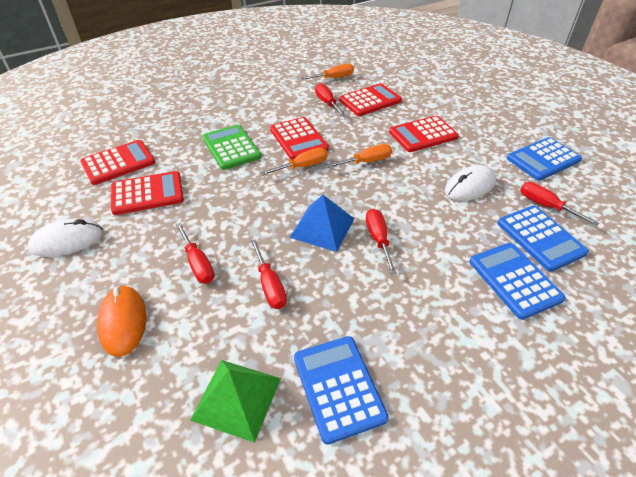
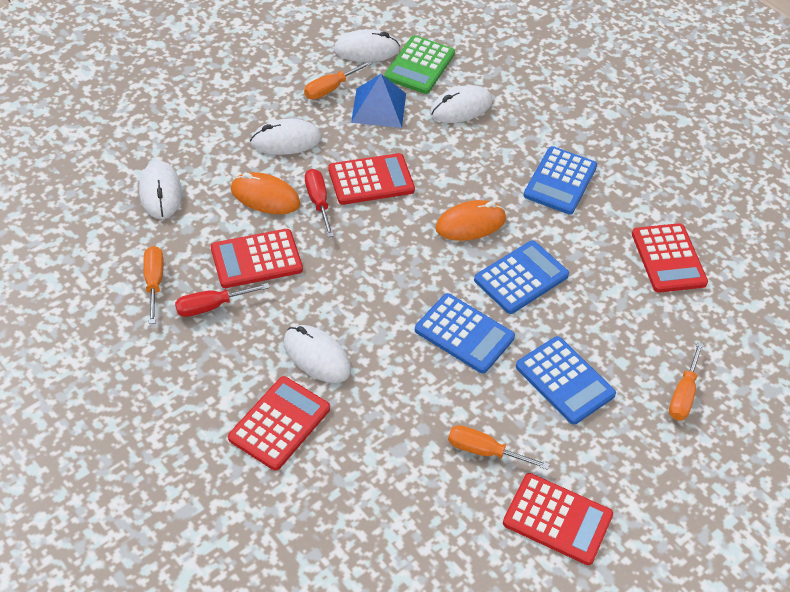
green pyramid: [190,360,281,443] = 1 -> none = 0
orange mouse: [97,285,147,357] = 1 -> [231,172,300,214] [435,200,506,241] = 2
orange screwdriver: [260,148,327,175] [301,64,354,80] [326,144,392,168] = 3 -> [143,246,163,324] [304,61,372,99] [448,425,549,470] [669,342,704,420] = 4
red screwdriver: [176,223,214,284] [250,239,287,309] [315,83,346,117] [366,209,397,274] [520,182,600,226] = 5 -> [175,283,270,317] [305,169,334,237] = 2
white mouse: [27,218,104,257] [445,165,497,201] = 2 -> [139,161,182,219] [250,119,322,155] [284,325,351,383] [334,30,400,62] [430,85,492,123] = 5

